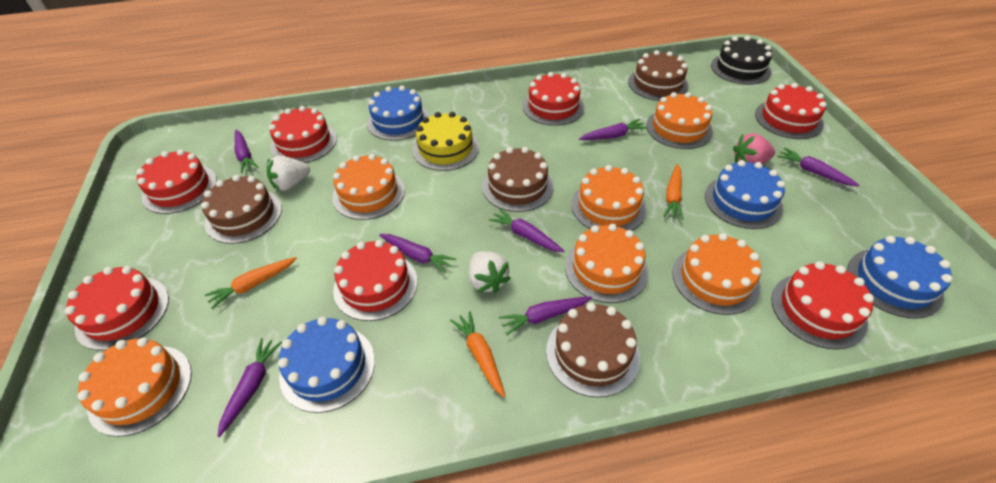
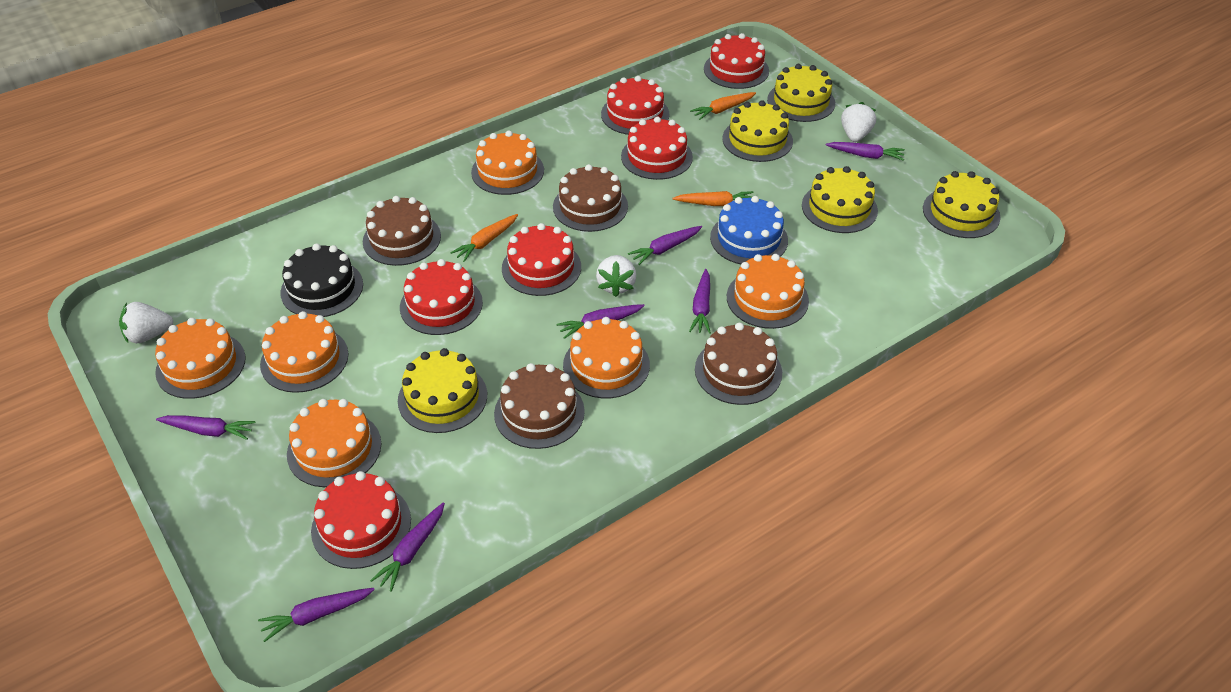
blue cake: [278,317,375,413] [367,86,429,141] [705,160,785,229] [847,236,953,319] = 4 -> [710,196,788,264] = 1
pink strawberry: [733,133,775,164] = 1 -> none = 0
red cake: [65,266,169,351] [137,149,217,214] [269,106,337,163] [333,240,418,321] [523,72,584,126] [755,83,827,139] [771,261,874,349] = 7 -> [311,471,411,569] [400,259,483,335] [502,223,581,296] [601,76,670,135] [621,117,693,180] [704,33,769,89] = 6
white strawberry: [267,155,310,191] [469,251,511,293] = 2 -> [119,302,173,343] [596,255,636,297] [841,102,876,142] = 3
yellow cake: [413,112,479,171] = 1 -> [398,348,487,433] [722,100,793,162] [767,64,835,122] [802,166,878,233] [923,171,1001,238] = 5

